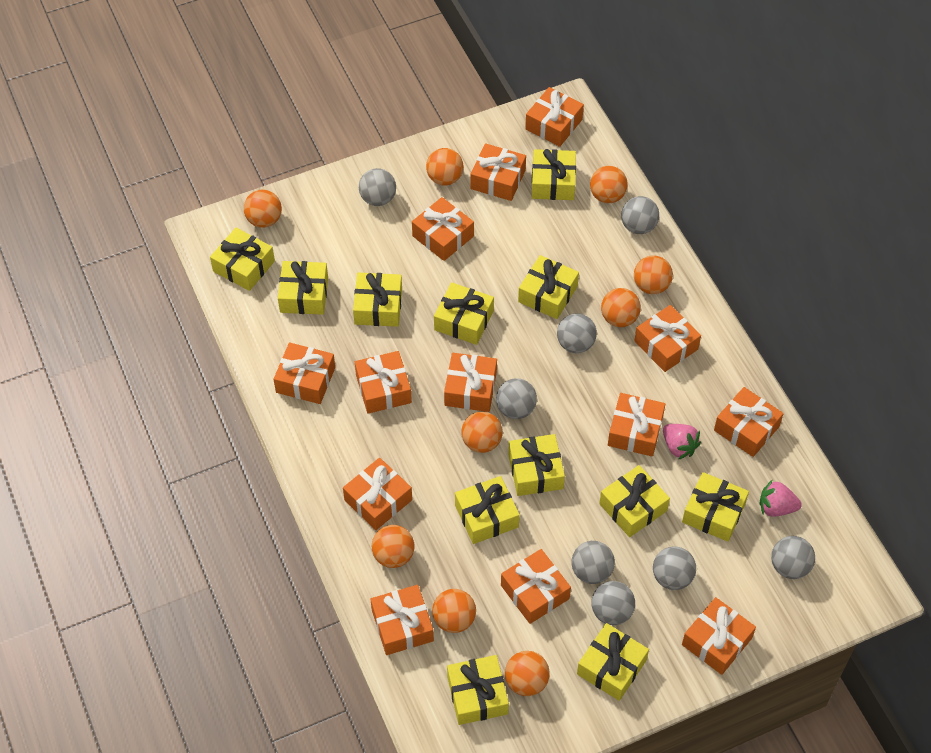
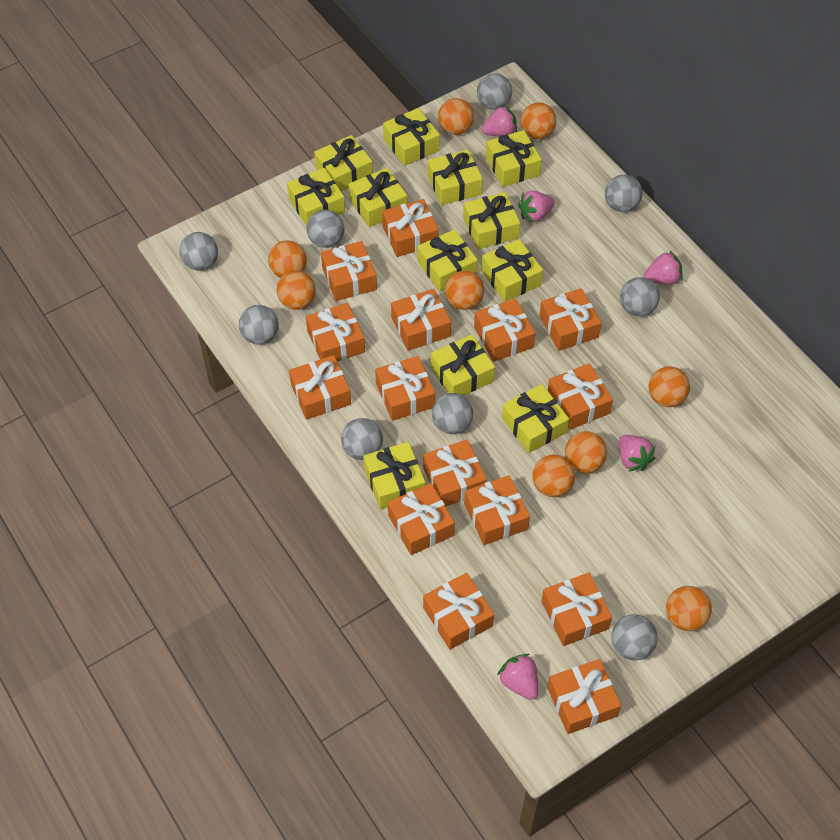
grey ball: [359,168,396,206] [496,378,537,419] [557,313,597,353] [572,541,615,584] [591,581,635,625] [621,196,659,234] [653,546,696,590] [771,536,815,579] = 8 -> [179,232,218,271] [239,305,279,345] [306,210,345,248] [341,418,383,460] [432,393,473,434] [477,73,512,110] [605,175,642,212] [612,614,658,661] [620,277,660,316] = 9
orange gift: [274,343,335,404] [343,458,412,530] [355,351,412,414] [370,585,434,655] [412,197,474,261] [444,353,497,412] [470,143,526,201] [501,549,571,624] [525,87,584,147] [608,393,665,457] [634,305,701,372] [682,597,756,675] [714,387,784,457] = 13 -> [289,355,351,420] [306,303,365,362] [321,241,377,301] [375,356,435,421] [382,199,439,257] [388,483,455,555] [391,289,451,351] [423,440,487,507] [423,573,494,650] [464,475,530,545] [474,298,535,362] [539,288,601,351] [541,572,612,646] [547,659,621,734] [548,363,613,430] = 15
pink strawberry: [663,424,701,460] [760,479,802,517] = 2 -> [482,105,517,136] [497,654,538,700] [518,191,555,223] [619,435,655,472] [644,250,682,284] = 5

